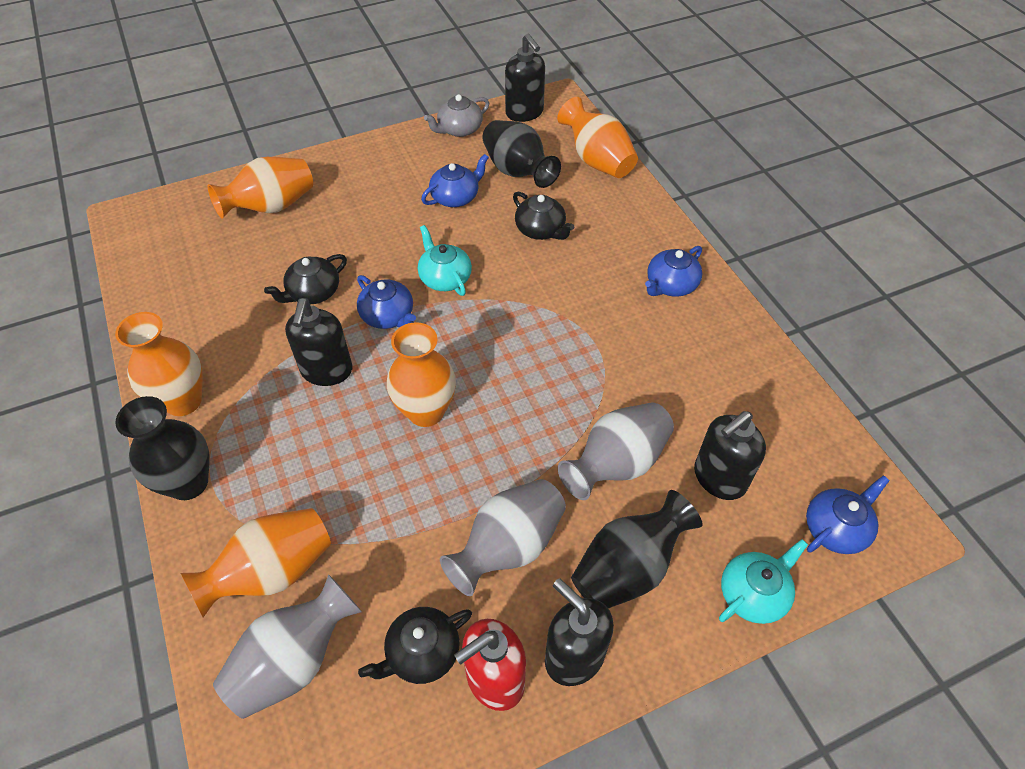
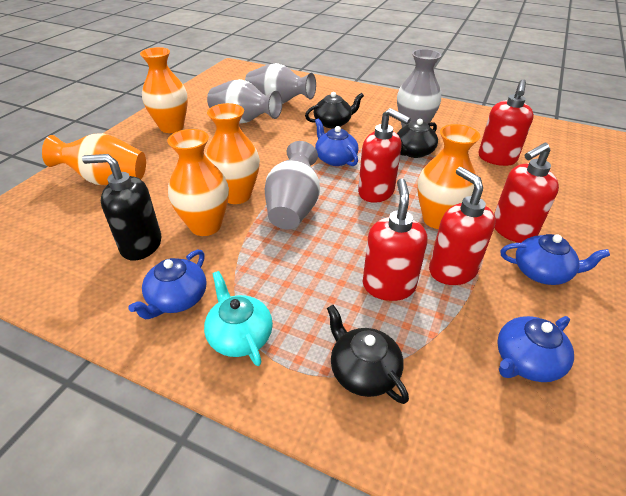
black soap dispenser: [285,298,353,386] [505,34,545,122] [545,578,614,686] [694,411,766,500] = 4 -> [82,154,162,261] = 1
black vase: [115,396,210,500] [482,120,561,188] [571,490,703,608] = 3 -> none = 0
grey teapot: [424,94,489,137] = 1 -> none = 0
grey vase: [213,575,362,719] [440,479,566,596] [558,402,674,500] = 3 -> [207,79,282,123] [245,63,316,104] [265,141,320,229] [397,49,441,128] = 4
red soap dispenser: [454,619,526,711] = 1 -> [358,108,411,203] [363,178,427,301] [429,167,496,285] [479,79,534,166] [494,143,559,243] = 5
turquoise teapot: [418,225,472,296] [719,539,808,624] = 2 -> [204,271,273,366] = 1

